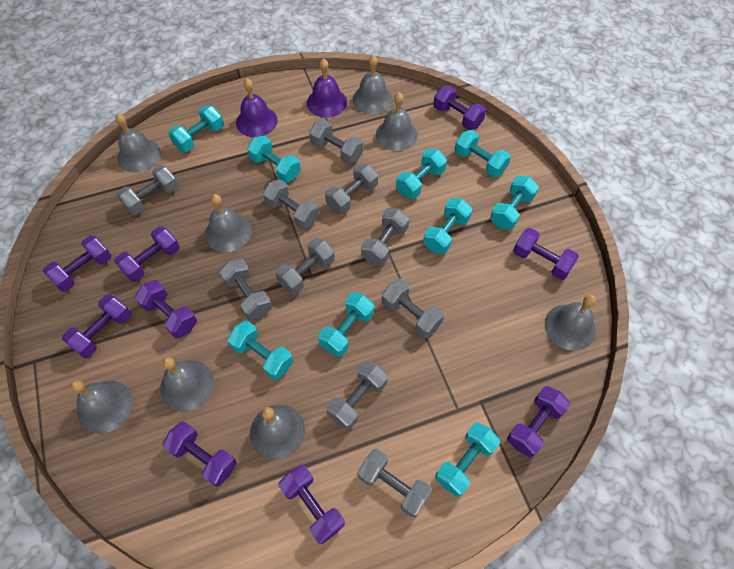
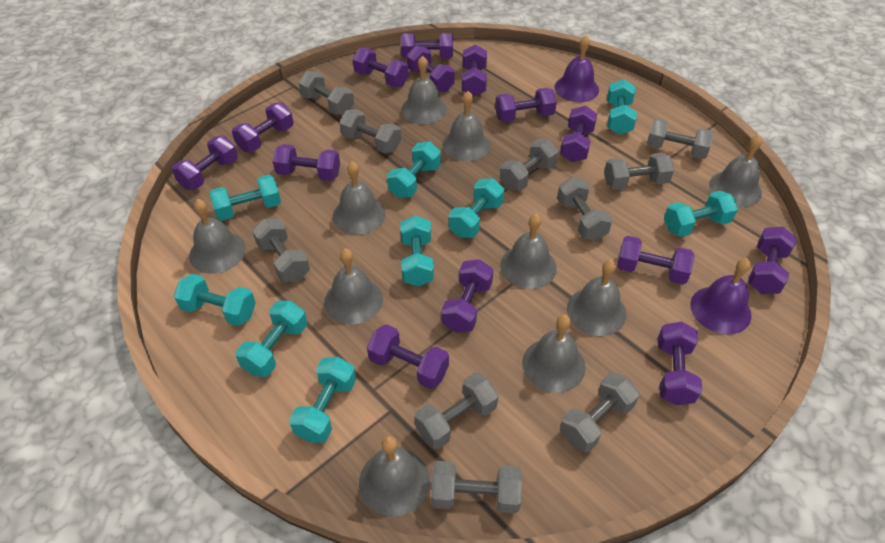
grey bell: [71,380,132,434] [116,114,161,172] [160,357,214,411] [205,194,252,252] [250,405,305,460] [353,55,393,114] [376,92,418,151] [545,294,596,351] = 8 -> [189,199,246,274] [324,249,383,325] [333,161,386,235] [359,436,430,517] [401,56,447,124] [442,91,490,161] [500,214,557,289] [522,315,586,393] [567,260,626,336] [709,135,762,207] = 10
purple dumbbell: [43,235,112,292] [62,294,131,358] [114,226,180,282] [135,280,197,338] [163,421,236,487] [279,465,345,544] [433,85,486,130] [507,386,570,457] [513,228,579,280] = 9 -> [172,136,238,190] [232,102,294,152] [273,144,340,181] [353,48,409,87] [367,324,449,389] [401,33,453,58] [407,46,455,92] [441,259,494,332] [462,44,487,97] [495,88,557,122] [560,105,597,162] [617,236,695,285] [658,321,702,405] [748,227,796,294] = 14

